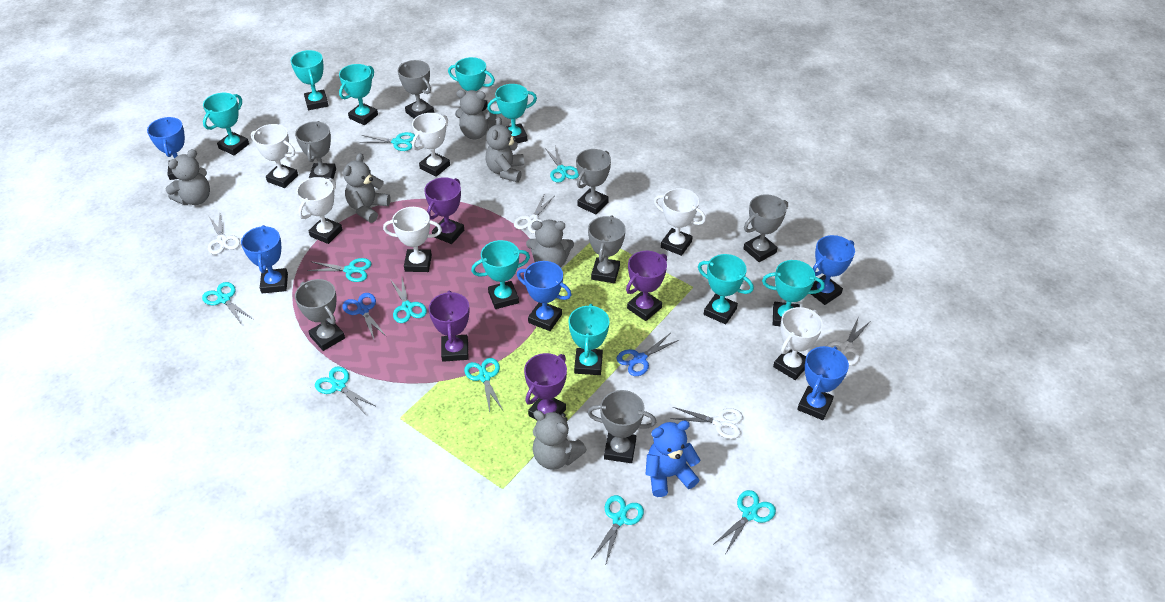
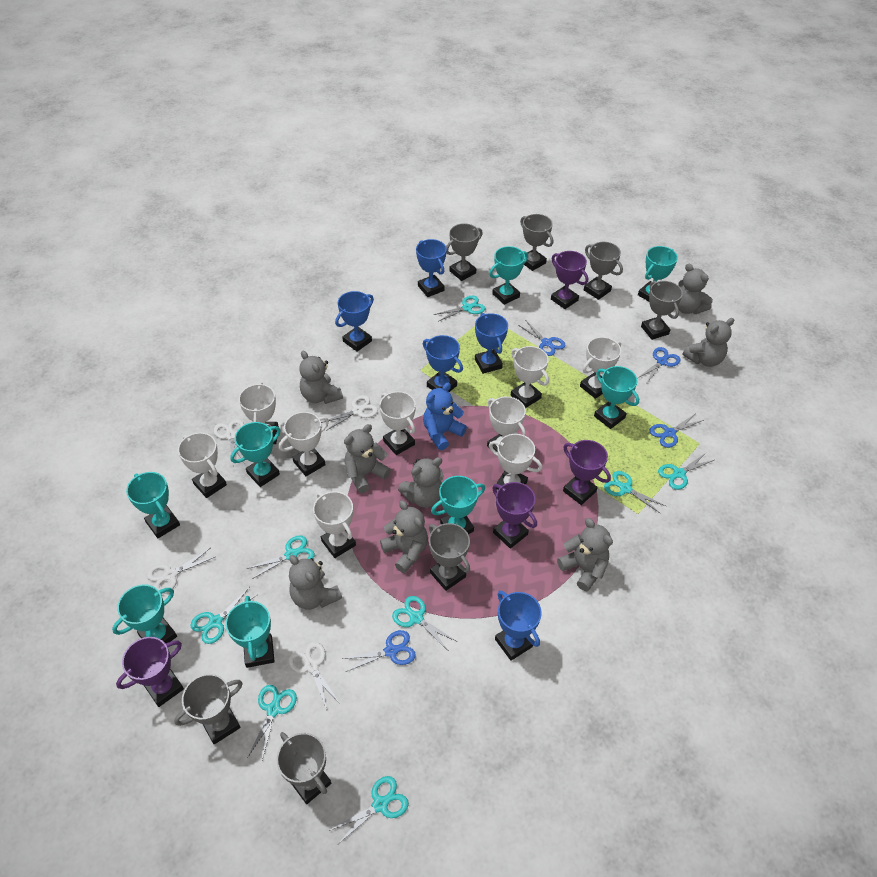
blue scissors: [343,293,387,339] [616,334,679,376] = 2 -> [342,630,416,672] [518,321,565,356] [638,347,681,384] [649,414,704,448] = 4
grey teddy bear: [166,149,210,205] [343,153,391,223] [455,90,496,139] [485,117,524,182] [526,220,574,268] [532,410,587,470] = 6 -> [289,555,342,610] [299,351,343,404] [344,424,391,493] [380,500,428,573] [398,457,444,508] [557,518,613,591] [678,263,713,314] [683,318,734,367] = 8
turquoise scissors: [202,282,253,325] [307,258,372,282] [315,367,375,413] [359,132,415,151] [390,278,427,323] [464,358,503,412] [545,146,579,182] [592,495,644,566] [714,490,776,553] = 9 -> [190,587,257,644] [246,535,315,579] [247,685,297,760] [329,776,409,845] [392,596,458,650] [433,296,485,321] [604,471,666,514] [658,452,714,490] = 8
turquoise trophy: [203,93,249,155] [291,50,329,110] [339,64,378,125] [448,57,495,111] [471,240,530,309] [487,84,537,143] [569,304,609,375] [698,254,754,324] [762,260,825,326] = 9 -> [112,584,177,644] [126,472,180,538] [225,596,275,668] [230,422,281,487] [431,476,485,534] [489,246,528,305] [594,366,639,429] [638,246,678,301] = 8
white trophy: [251,124,298,188] [297,177,343,244] [383,207,442,272] [412,113,450,177] [654,188,706,256] [773,307,823,380] = 6 -> [178,433,227,498] [239,382,279,444] [279,412,329,476] [313,491,356,558] [379,391,416,455] [487,396,526,451] [489,434,542,490] [511,346,549,408] [580,337,621,399] = 9

